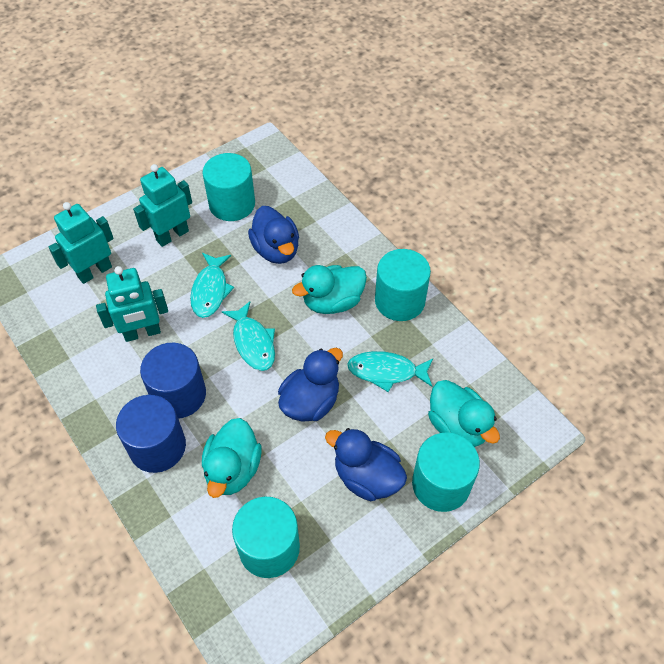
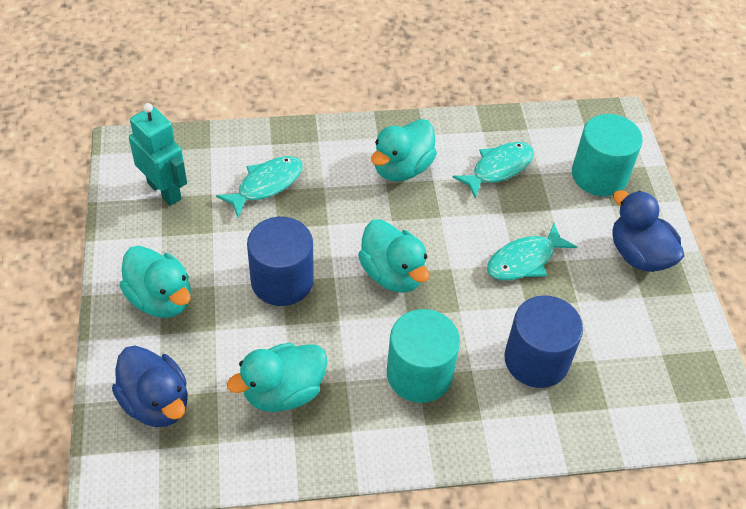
blue duck: [248,206,299,264] [278,348,343,422] [325,428,407,501] = 3 -> [112,346,188,427] [612,190,684,272] = 2
turquoise cylinder: [202,153,255,221] [232,497,300,578] [375,249,431,321] [412,432,480,512] = 4 -> [387,309,460,403] [572,114,643,196] = 2
turquoise duck: [202,418,262,498] [292,265,367,314] [428,380,500,447] = 3 -> [120,246,191,318] [227,343,327,412] [358,219,429,293] [371,119,437,181] = 4
turquoise robot: [49,202,114,284] [96,266,168,342] [133,164,192,247] = 3 -> [129,103,187,206] = 1

